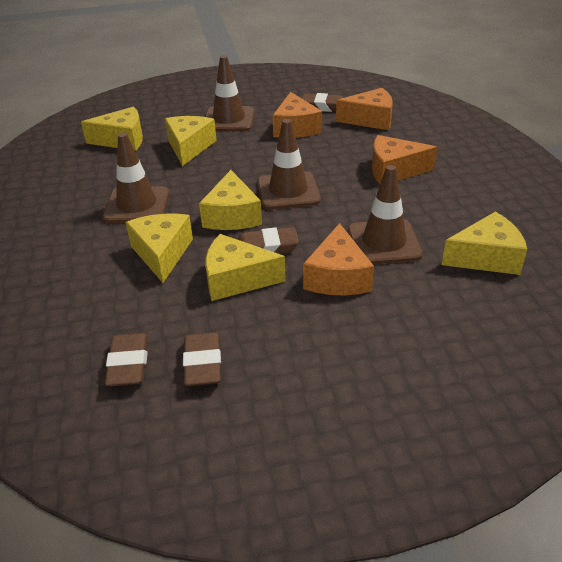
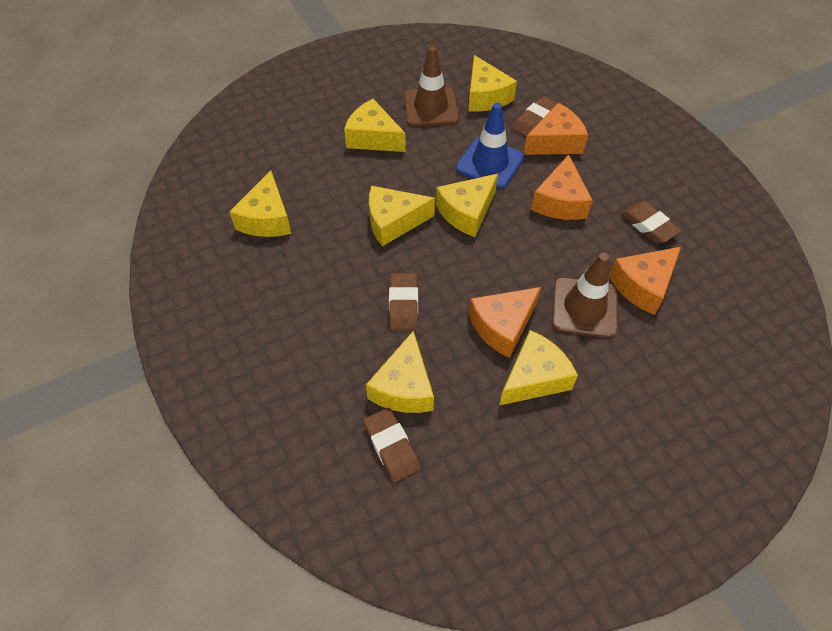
blue traffic cone: none = 0 -> [456,103,524,189] = 1
brown traffic cone: [102,133,170,223] [205,55,255,131] [257,119,321,210] [348,165,423,264] = 4 -> [404,46,459,127] [552,253,618,338] = 2
yellow cheese: [81,107,143,151] [125,214,193,283] [165,116,217,166] [199,170,262,230] [206,234,286,301] [442,212,527,275] = 6 -> [229,170,291,237] [344,99,406,152] [366,330,434,413] [369,186,435,246] [436,174,498,237] [468,55,517,112] [499,330,578,406] = 7

